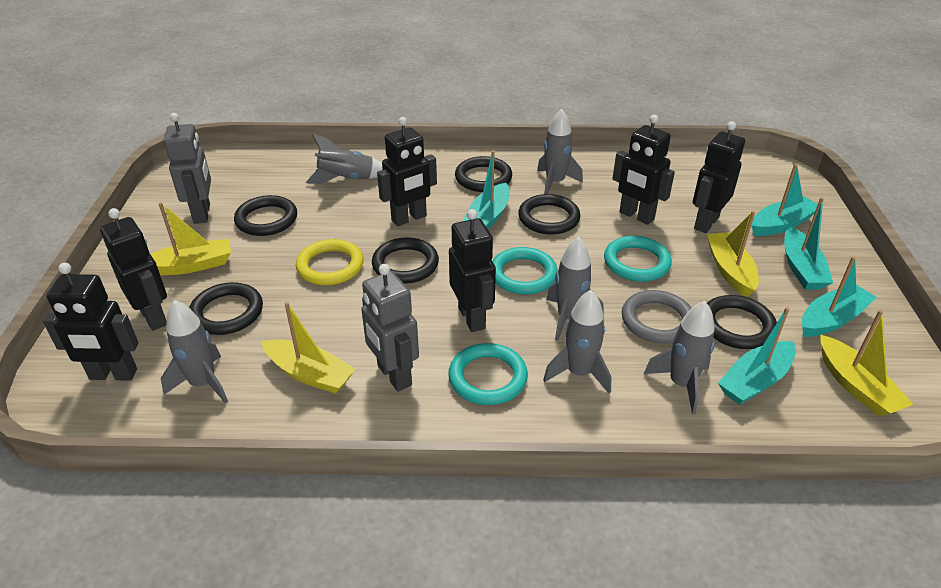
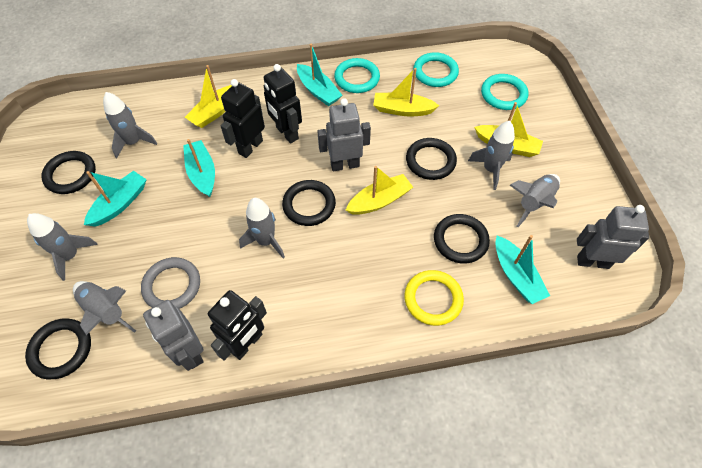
black ring: [189,282,263,335] [234,195,297,236] [372,237,439,284] [455,156,512,192] [518,194,581,235] [707,295,777,349] = 6 -> [25,318,91,379] [41,151,96,194] [282,180,336,226] [406,138,457,180] [434,214,490,264] = 5
black robot: [43,263,139,381] [100,208,167,331] [377,117,437,226] [449,209,496,332] [613,115,675,225] [693,121,745,233] = 6 -> [208,290,267,361] [221,79,265,158] [264,64,302,143] = 3
grey robot: [164,113,211,224] [361,264,419,392] = 2 -> [143,300,204,371] [317,98,371,171] [577,205,649,269] = 3
turquoise boat: [463,150,510,229] [718,307,796,405] [751,164,818,236] [784,197,833,290] [802,256,877,337] = 5 -> [84,171,147,227] [183,139,215,197] [297,44,342,106] [495,235,550,304] = 4

